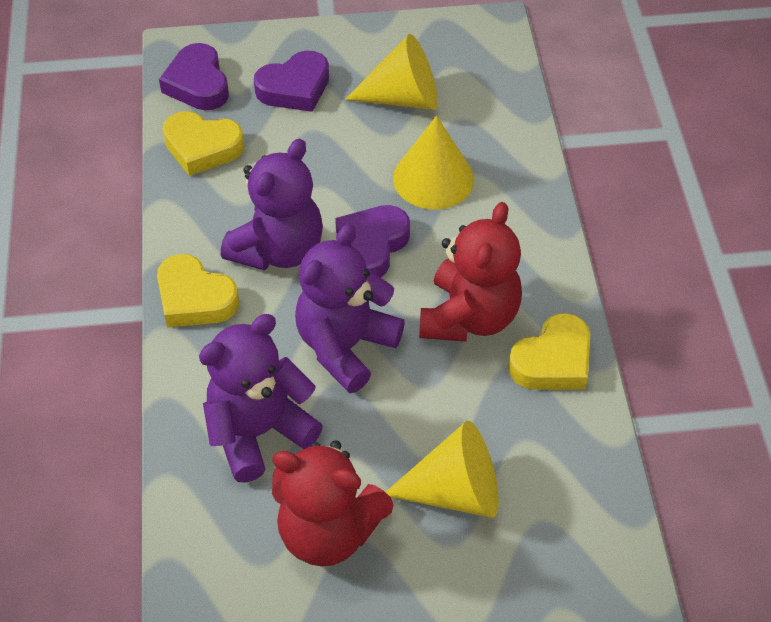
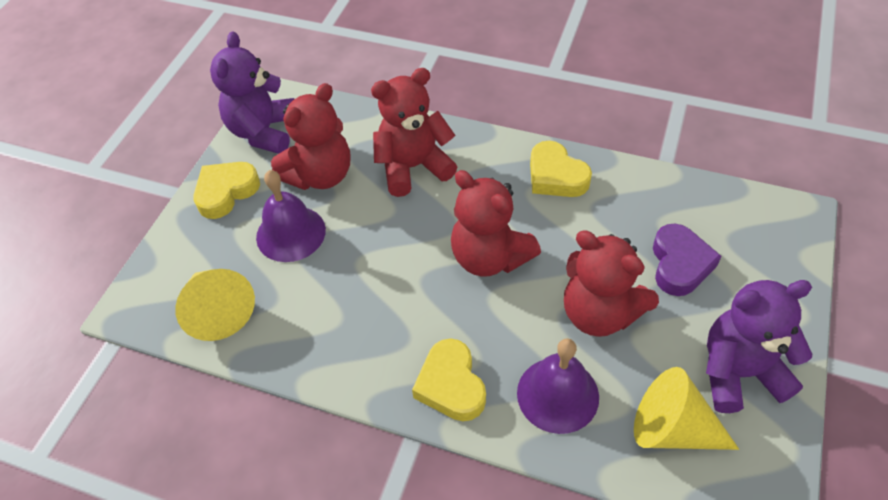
purple bell: none = 0 -> [256,170,326,262] [517,338,599,434] = 2
purple heart: [159,43,229,110] [254,50,329,112] [335,205,410,278] = 3 -> [653,224,722,296] = 1
purple teddy bear: [199,314,323,483] [221,138,323,270] [295,224,405,393] = 3 -> [210,31,294,154] [706,280,812,413] = 2
red teddy bear: [272,440,393,566] [419,202,522,342] = 2 -> [271,83,350,190] [371,68,457,197] [451,170,541,277] [564,230,659,337] = 4
yellow cone: [345,34,438,110] [386,421,499,518] [393,116,474,210] = 3 -> [175,269,255,341] [634,367,739,450] = 2

